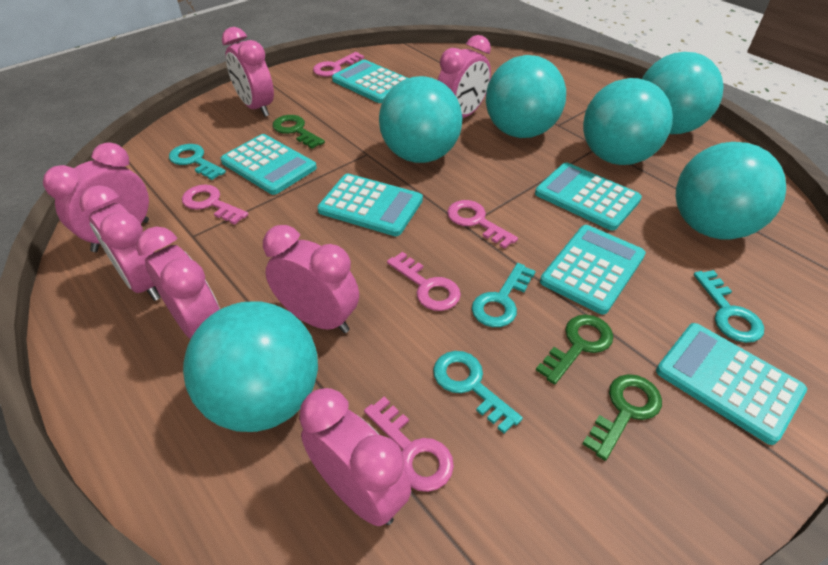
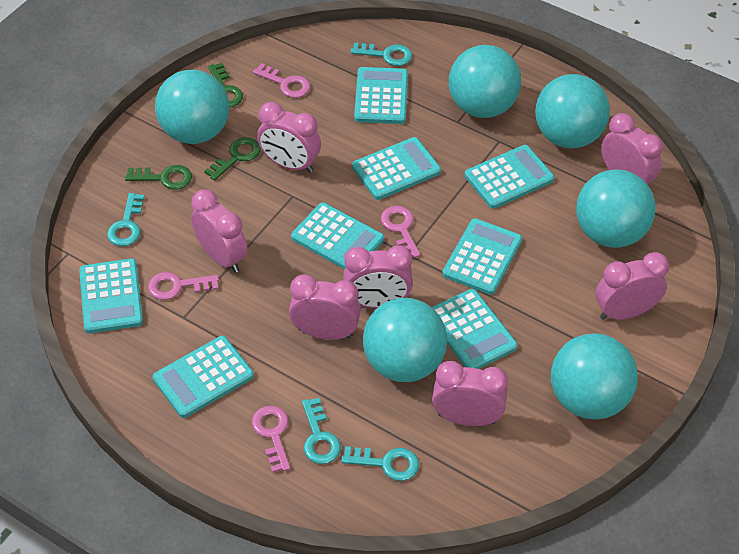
pink key: [182,185,249,225] [313,52,364,77] [364,397,454,492] [387,252,461,311] [447,200,518,249] = 5 -> [148,272,219,300] [252,406,290,473] [253,63,310,98] [381,206,420,258] = 4
turquoise calculator: [221,134,317,195] [317,174,423,236] [332,60,408,103] [535,162,642,231] [540,225,646,314] [656,323,807,445] = 6 -> [79,259,143,333] [153,336,254,418] [291,202,384,269] [352,137,441,200] [354,67,408,124] [432,289,517,369] [442,218,522,295] [465,145,554,209] = 8

